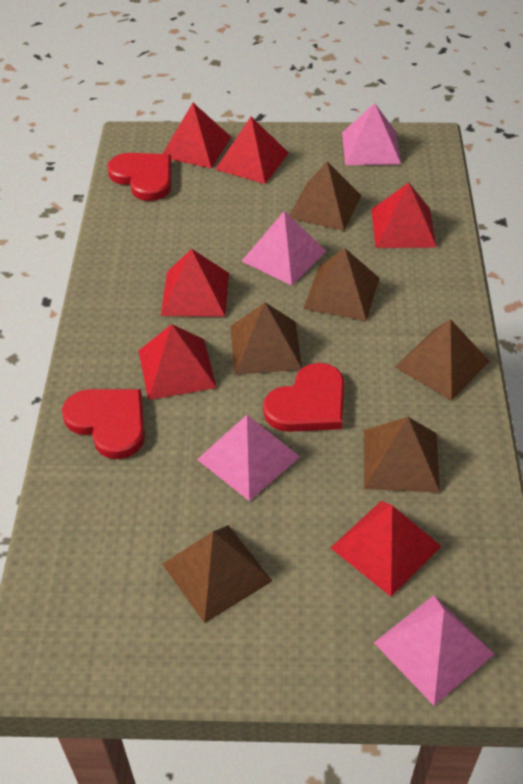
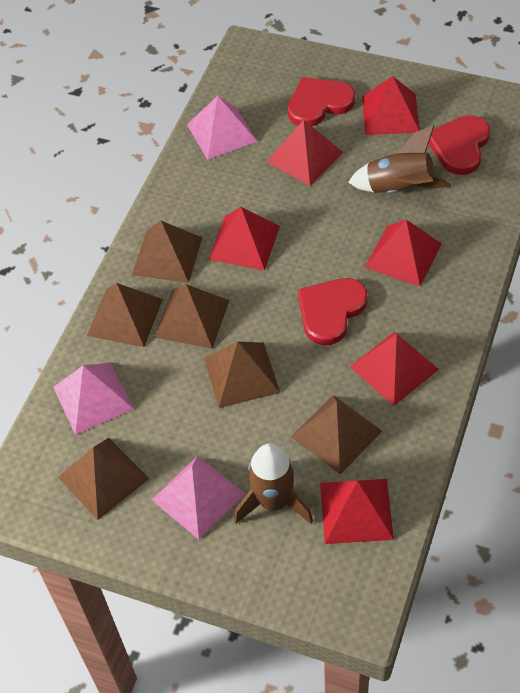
brown rocket: none = 0 -> [234,443,313,524] [348,126,451,194] = 2
pink pyramid: [197,415,300,501] [241,211,326,285] [342,103,401,165] [374,595,495,706] = 4 -> [53,363,134,435] [152,456,245,540] [187,96,258,160] = 3

